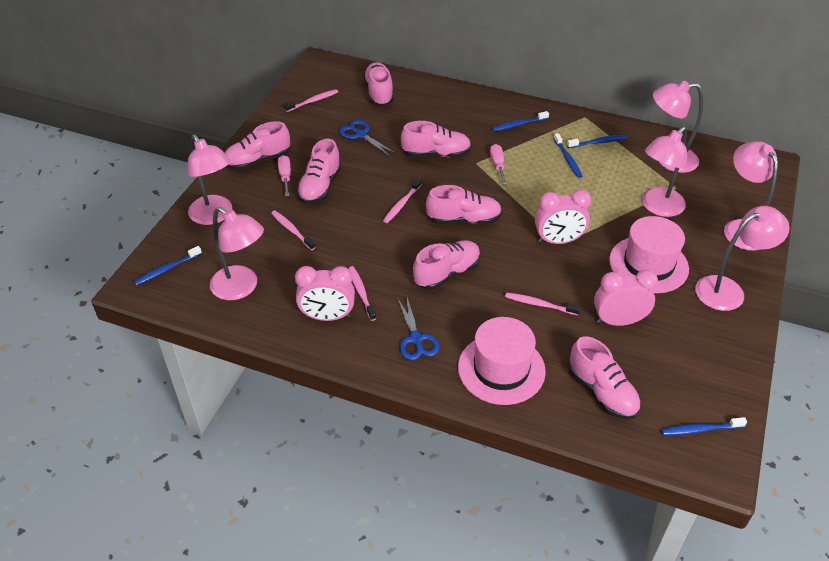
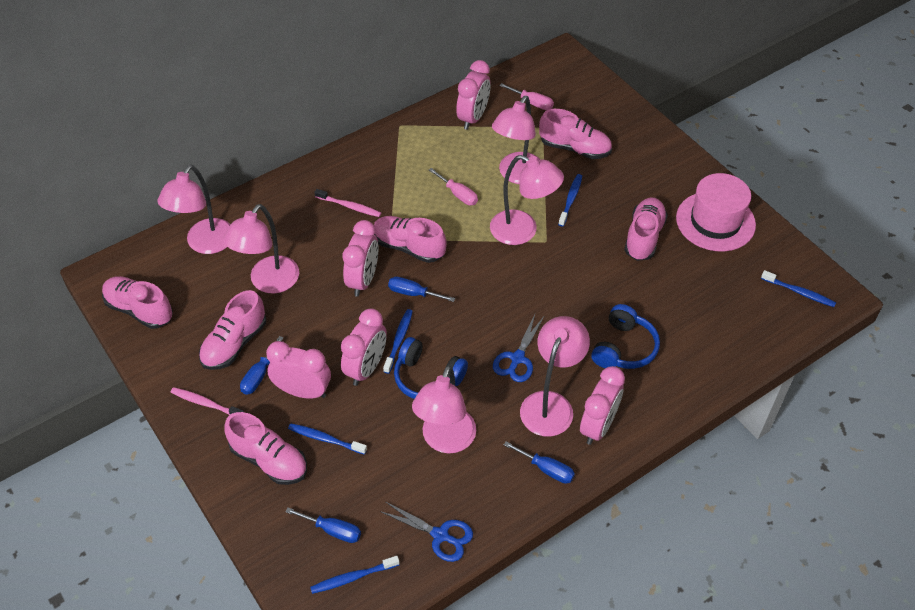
blue headphones: none = 0 -> [394,337,468,399] [591,304,660,369] = 2
blue screwdriver: none = 0 -> [240,336,283,395] [285,508,361,543] [388,277,455,302] [504,441,575,484] = 4
pink clock: [295,266,355,321] [535,190,592,244] [594,270,658,326] = 3 -> [266,341,331,399] [341,308,387,386] [342,220,378,297] [456,60,490,130] [580,366,625,445] = 5
pink hat: [458,317,546,405] [609,216,689,293] = 2 -> [676,173,756,252] = 1
pink shoe: [225,121,290,170] [297,139,341,204] [363,62,394,106] [401,121,471,157] [413,240,480,290] [426,185,502,224] [569,336,641,419] = 7 -> [102,276,173,329] [199,290,266,370] [224,412,307,485] [374,216,447,263] [539,109,612,159] [624,198,668,261] = 6
pink toothbrush: [271,210,316,250] [284,89,338,112] [348,266,376,321] [383,178,422,223] [505,292,580,316] = 5 -> [170,387,244,415] [314,189,381,217] = 2

